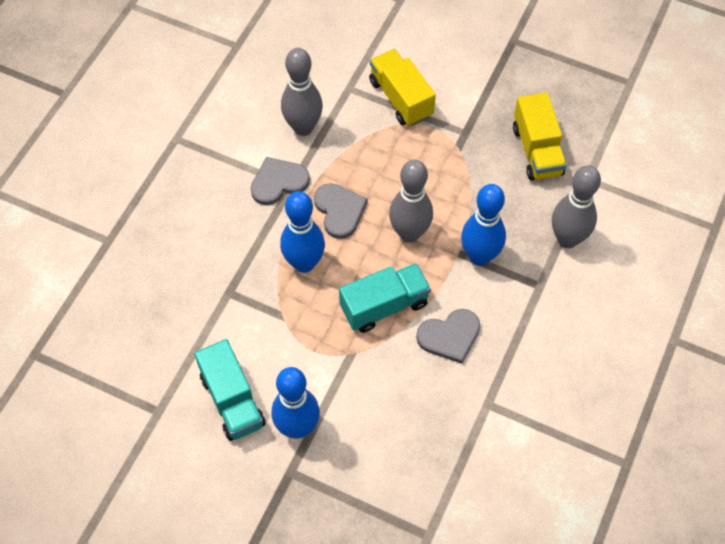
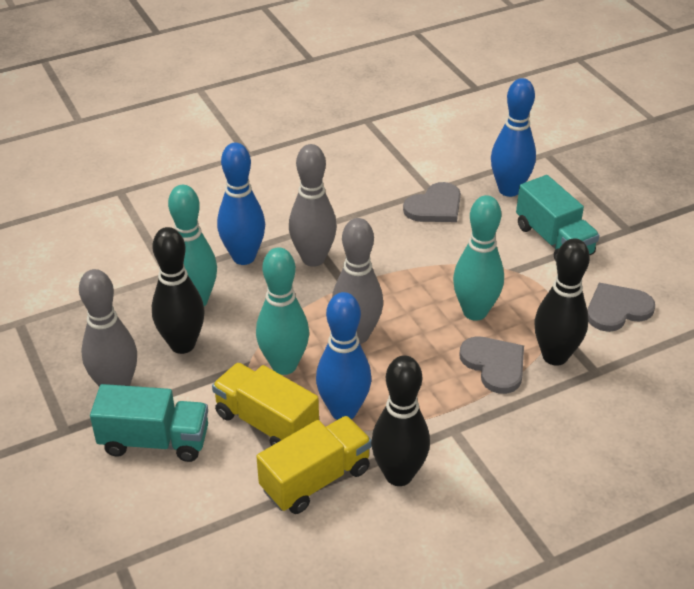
black bowling pin: none = 0 -> [152,227,205,354] [371,355,430,486] [534,238,590,366] = 3
turquoise bowling pin: none = 0 -> [168,185,217,306] [256,247,309,375] [453,195,504,321] = 3

